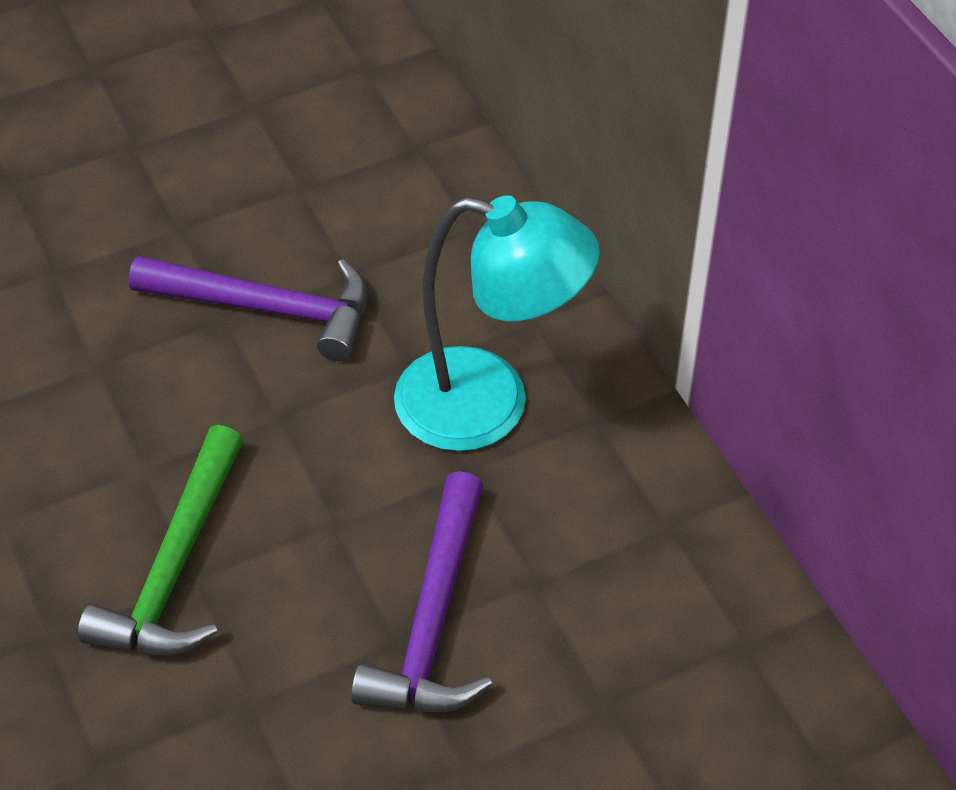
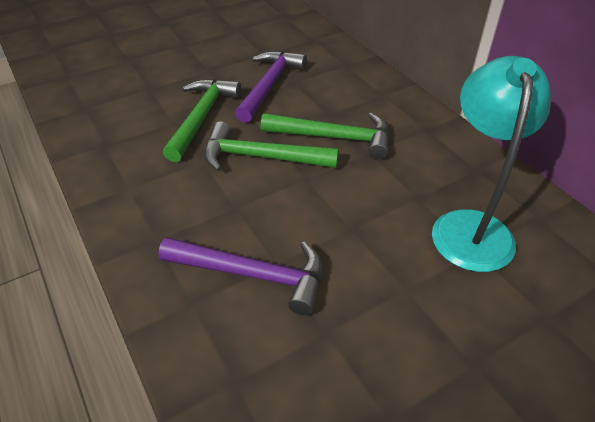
green hammer: [78,425,243,655] = 1 -> [163,79,241,162] [204,121,339,171] [261,112,389,160] = 3

